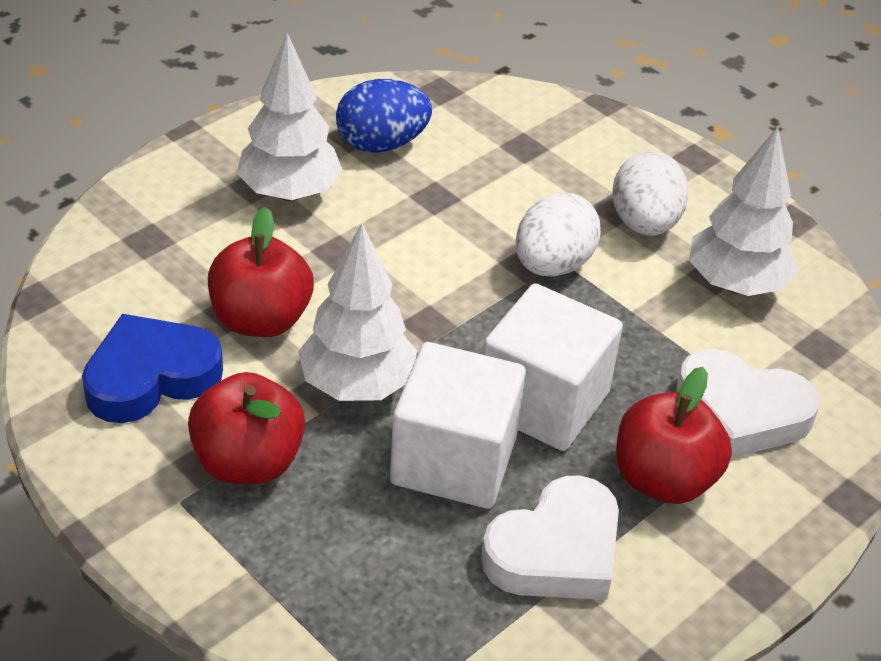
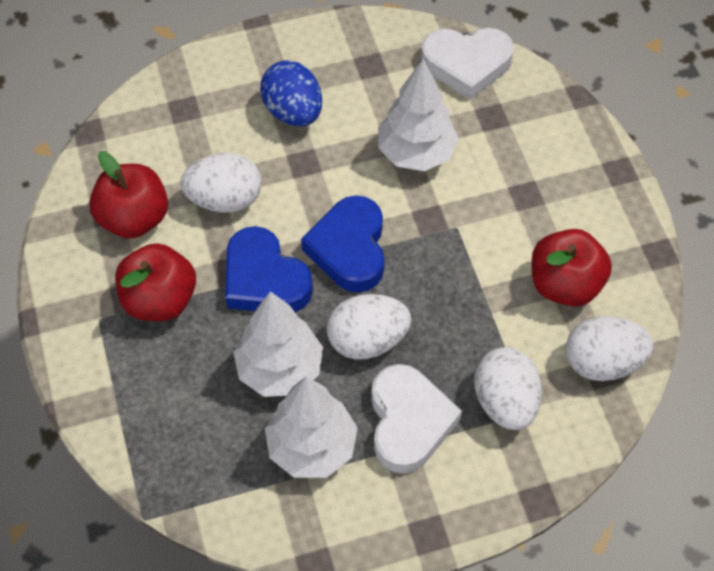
blue heart: [82,314,223,423] = 1 -> [226,226,313,312] [301,195,384,292] = 2
white cube: [390,342,526,509] [483,283,623,451] = 2 -> none = 0
white egg: [516,192,601,276] [613,151,689,236] = 2 -> [181,153,262,213] [327,294,411,360] [474,347,542,430] [566,316,653,381] = 4

